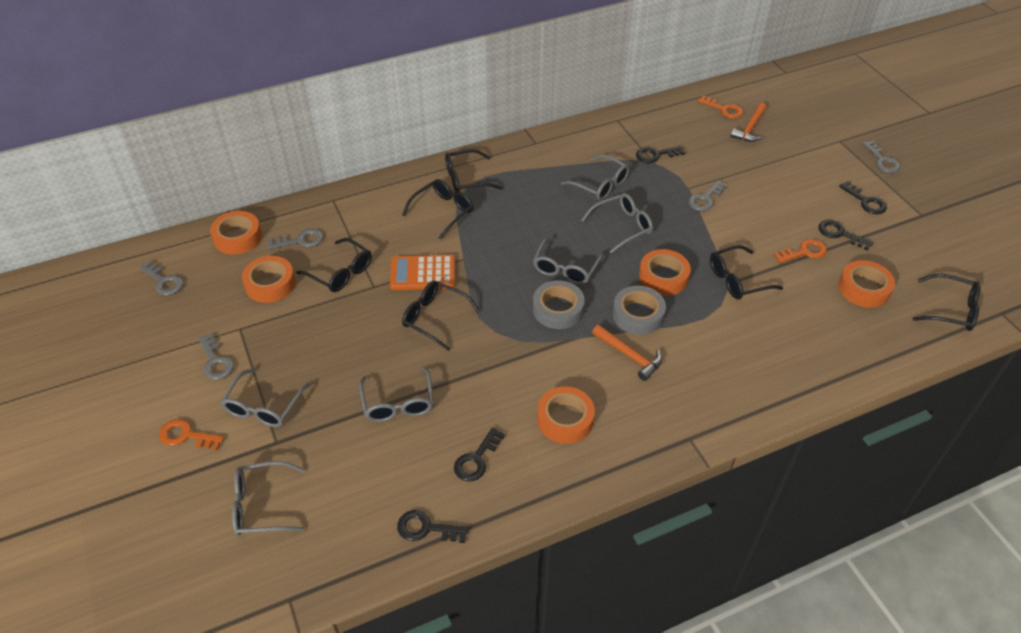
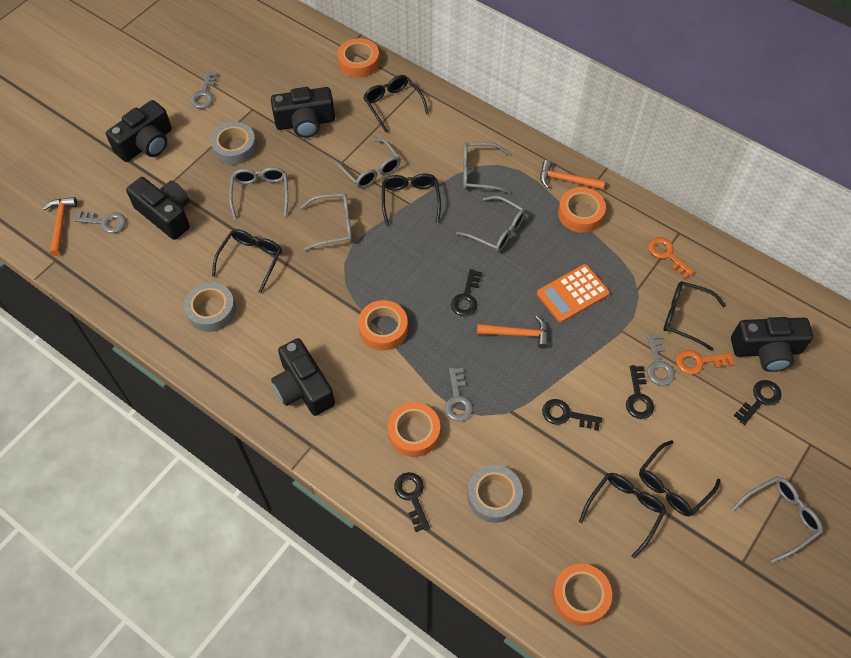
black camera: none = 0 -> [106,100,172,162] [126,177,190,240] [271,87,335,138] [271,338,335,416] [731,317,813,372] = 5
grey key: [139,260,183,295] [198,333,234,380] [268,229,323,250] [688,180,728,211] [863,141,901,173] = 5 -> [73,211,126,233] [190,72,218,109] [445,368,473,421] [647,334,675,385] = 4
grey tape: [533,280,585,329] [613,286,666,335] = 2 -> [184,282,236,332] [210,122,257,165] [467,465,523,523] = 3
orange hammer: [592,325,662,381] [731,103,767,142] = 2 -> [43,197,77,256] [477,315,549,348] [540,160,605,190] = 3
orange key: [159,419,224,451] [698,95,743,119] [773,239,827,263] = 3 -> [648,237,694,279] [676,350,734,374] = 2

